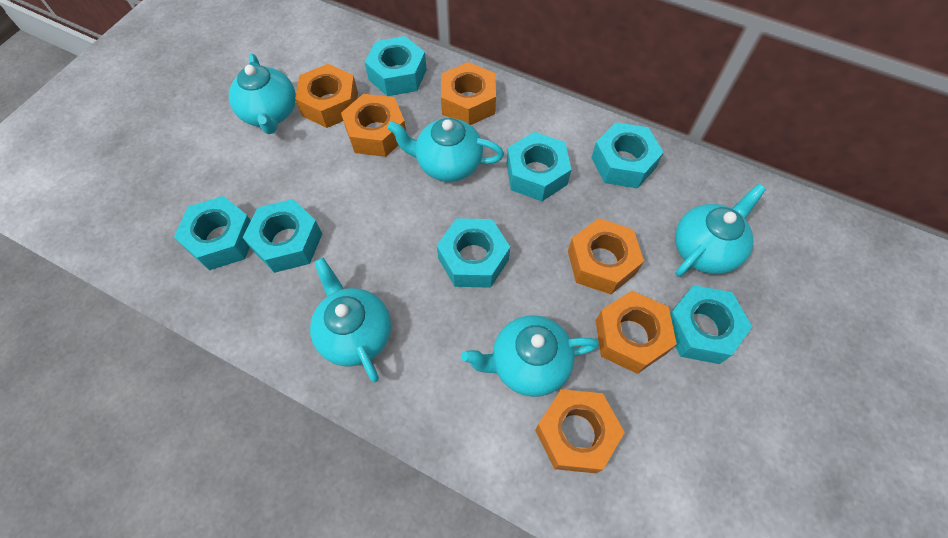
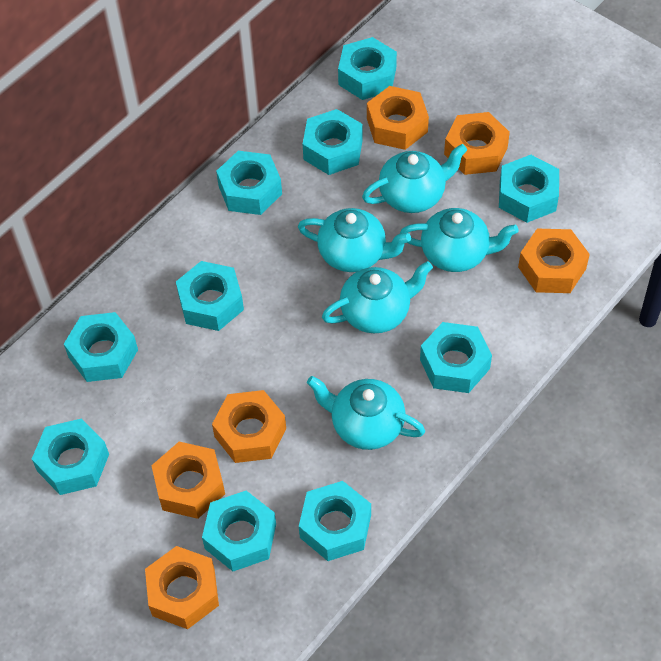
turquoise nut: [174,196,251,270] [243,199,322,273] [365,36,427,96] [437,218,510,288] [506,132,572,201] [591,122,664,189] [670,285,752,364] = 7 -> [32,419,109,495] [64,312,138,382] [176,261,244,331] [202,491,276,571] [216,151,282,215] [299,481,371,561] [303,109,363,175] [338,37,397,100] [420,322,492,393] [499,155,559,223] = 10

